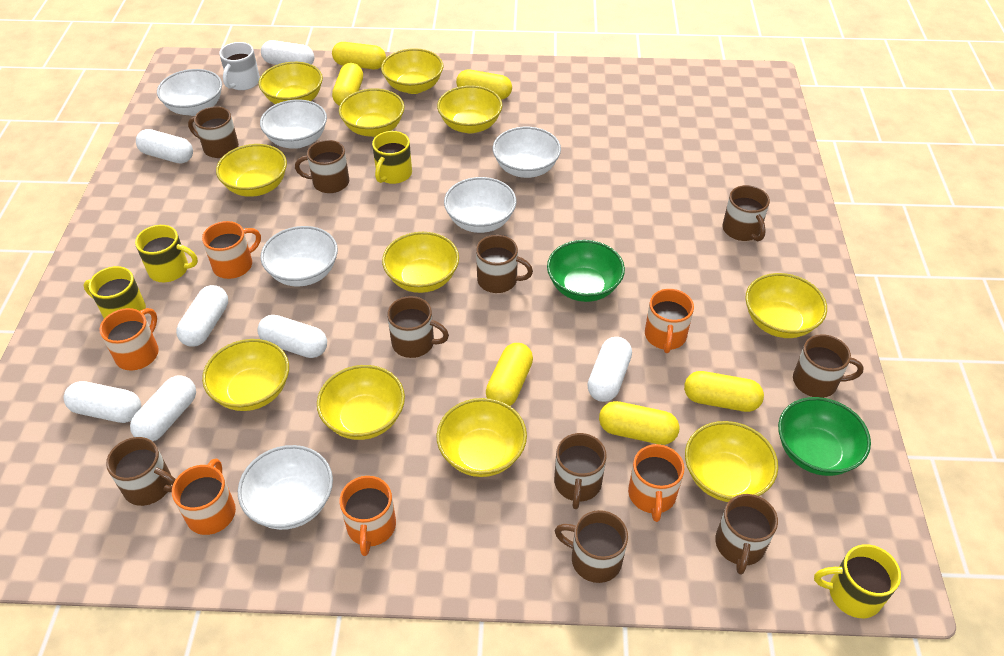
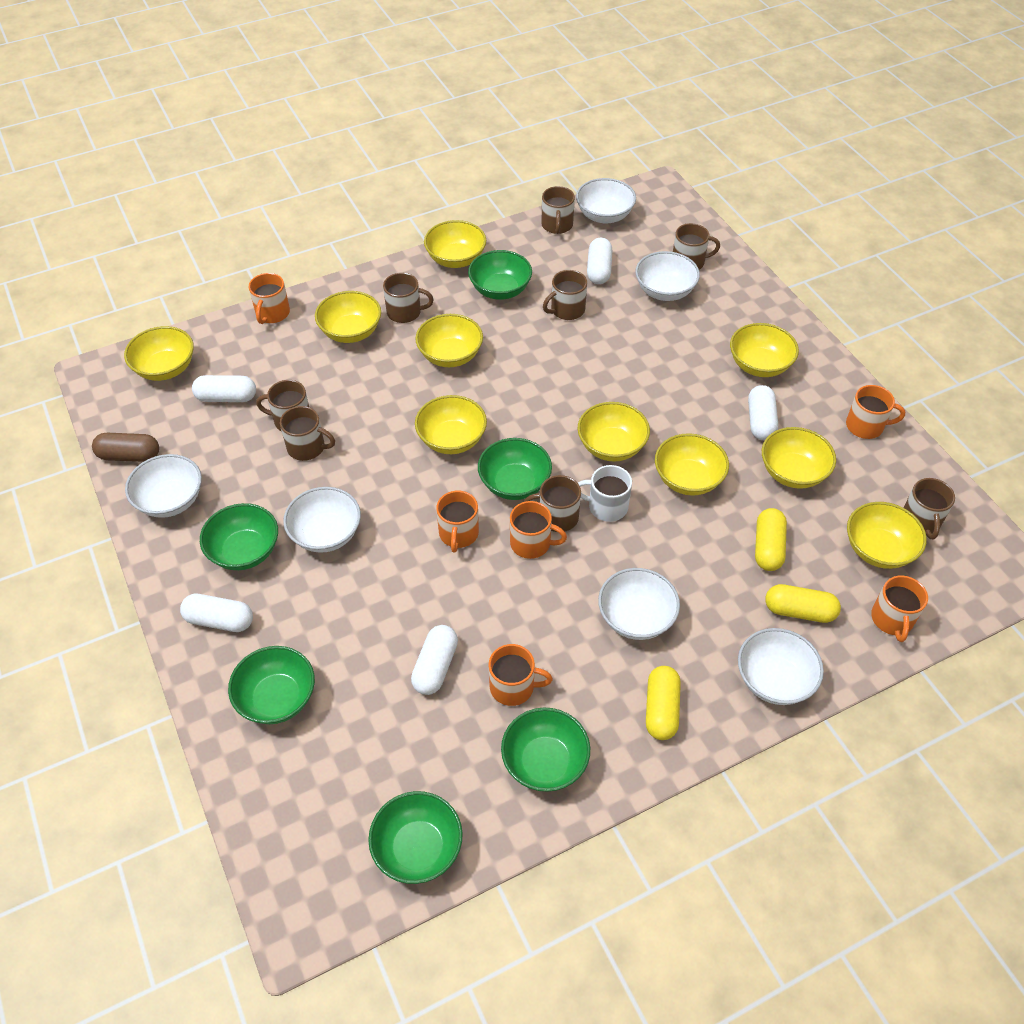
brown capsule: none = 0 -> [92,433,159,462] = 1
brown mug: [106,437,176,506] [188,106,239,158] [295,140,349,193] [387,296,449,358] [476,235,533,293] [554,433,607,509] [555,510,628,583] [715,494,778,574] [723,185,770,241] [793,334,864,398] = 10 -> [256,380,309,432] [280,406,335,461] [383,273,434,323] [524,475,581,532] [541,186,575,234] [543,270,587,320] [673,223,720,270] [903,478,955,539] = 8
green bowl: [547,240,625,302] [778,397,871,476] = 2 -> [200,503,278,570] [228,646,315,724] [368,791,463,884] [468,250,532,300] [478,438,552,500] [501,708,590,792] = 6
white capsule: [64,381,141,423] [130,376,196,441] [136,129,193,164] [176,285,228,347] [257,315,327,358] [261,40,314,65] [587,337,632,402] = 7 -> [180,594,253,632] [192,375,256,402] [411,625,458,695] [587,238,612,284] [748,385,778,440] = 5
yellow bowl: [202,339,289,411] [216,144,287,197] [259,62,323,104] [317,365,405,440] [339,88,404,137] [381,48,443,94] [382,232,459,293] [436,398,527,477] [437,85,502,133] [685,421,778,502] [745,273,827,338] = 11 -> [124,326,194,381] [315,291,381,343] [415,395,487,454] [416,314,483,367] [424,220,486,268] [578,402,650,462] [655,433,729,496] [730,323,799,377] [762,427,836,489] [847,502,927,569] = 10
yellow capsule: [332,42,386,69] [332,63,363,106] [456,70,512,100] [486,343,533,406] [599,401,679,445] [684,371,764,412] = 6 -> [646,666,681,740] [755,508,787,571] [765,584,841,623] = 3
yellow mug: [83,266,146,319] [135,225,198,282] [372,131,412,184] [814,544,901,618] = 4 -> none = 0

